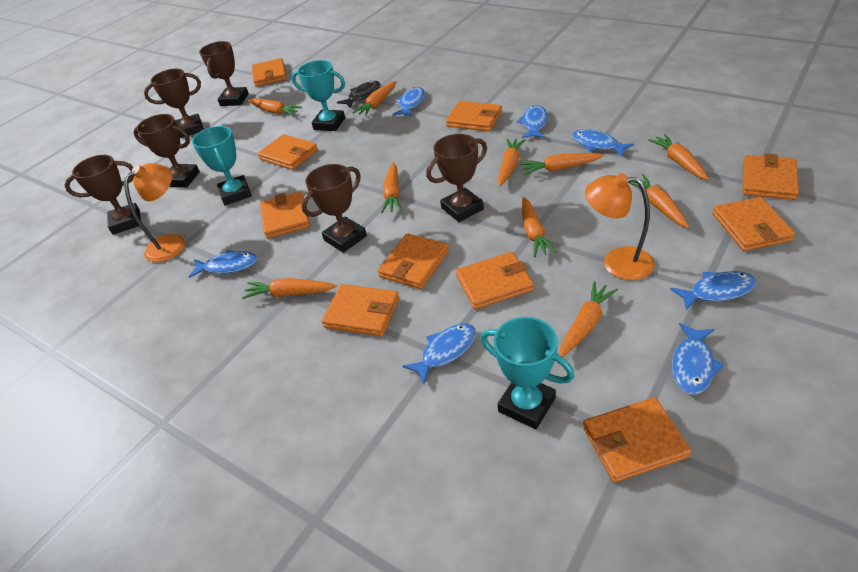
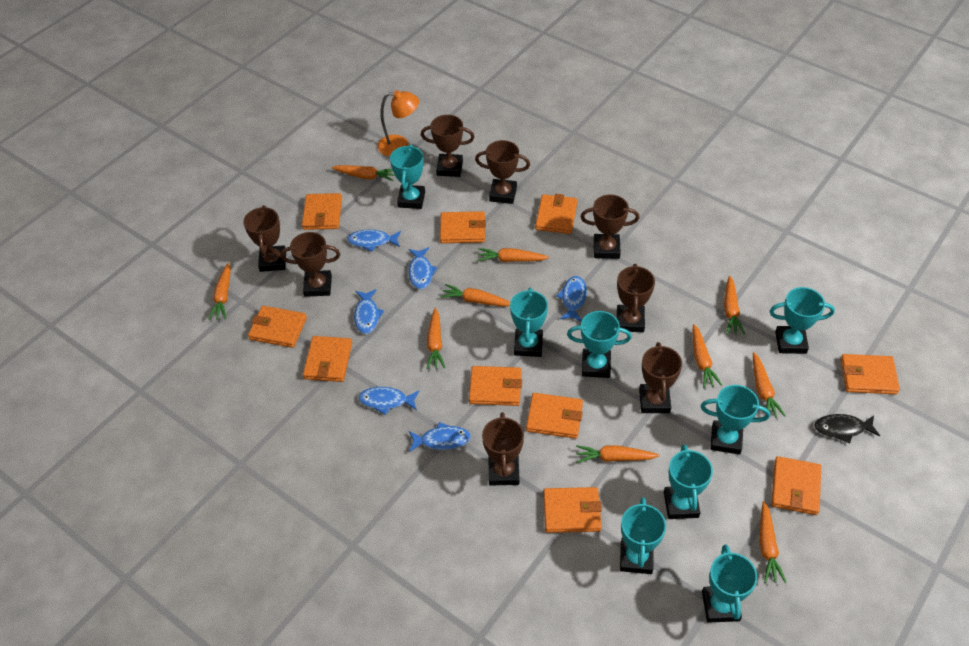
blue fish: [189,249,257,278] [392,87,425,116] [402,323,476,384] [517,105,548,138] [572,129,634,157] [670,271,756,311] [672,323,724,394] = 7 -> [347,229,401,252] [354,289,384,334] [358,387,419,415] [408,247,437,289] [409,422,471,452] [556,276,587,322] = 6
brown trophy: [65,155,141,235] [133,114,200,187] [144,69,204,138] [199,41,249,106] [301,164,367,253] [426,134,487,222] = 6 -> [243,205,286,272] [280,232,340,297] [421,115,475,177] [475,140,530,204] [482,412,524,486] [580,194,639,259] [617,264,655,332] [639,342,682,413] = 8
orange lamp: [124,163,185,262] [585,173,655,280] = 2 -> [377,90,419,156] = 1
turquoise trophy: [192,126,252,206] [292,60,345,131] [480,317,575,429] = 3 -> [390,145,425,209] [510,288,548,357] [567,311,632,378] [620,497,666,574] [664,444,713,519] [701,385,770,455] [702,545,757,623] [770,287,835,354] = 8

